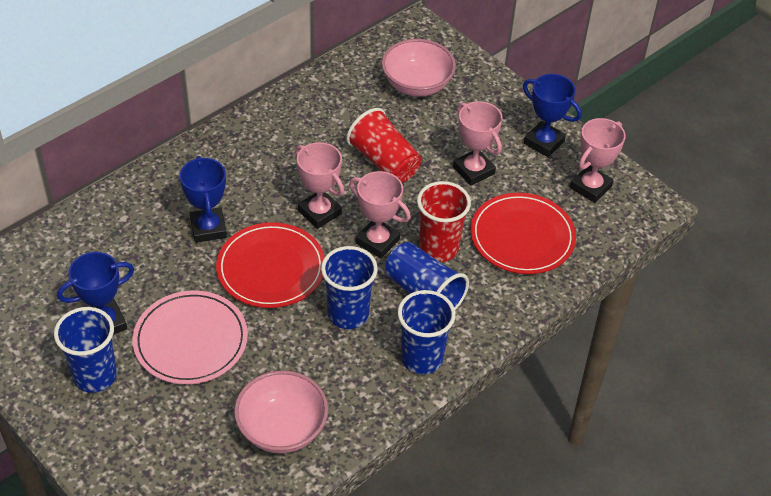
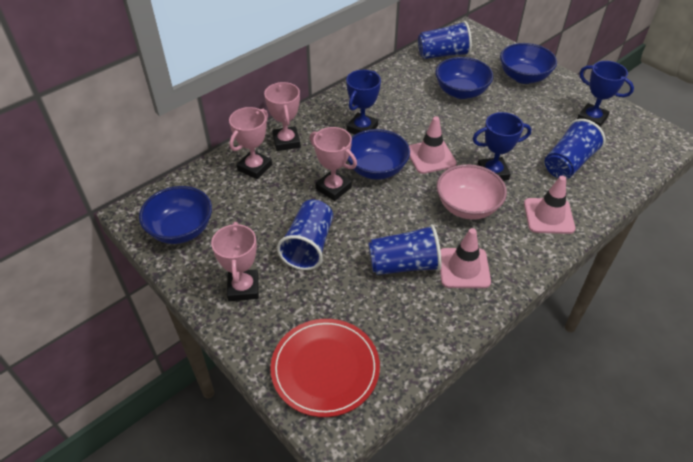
blue bowl: none = 0 -> [139,186,212,244] [348,129,410,180] [435,57,494,99] [500,43,557,84] = 4
pink bowl: [234,370,328,453] [382,39,456,97] = 2 -> [437,164,507,220] = 1
pink plate: [133,290,248,384] = 1 -> none = 0
pink traffic cone: none = 0 -> [409,116,457,174] [440,228,491,288] [524,176,576,234] = 3
red cup: [346,108,421,182] [417,181,471,262] = 2 -> none = 0
red plate: [216,222,325,308] [470,193,576,274] = 2 -> [270,319,380,417] = 1

